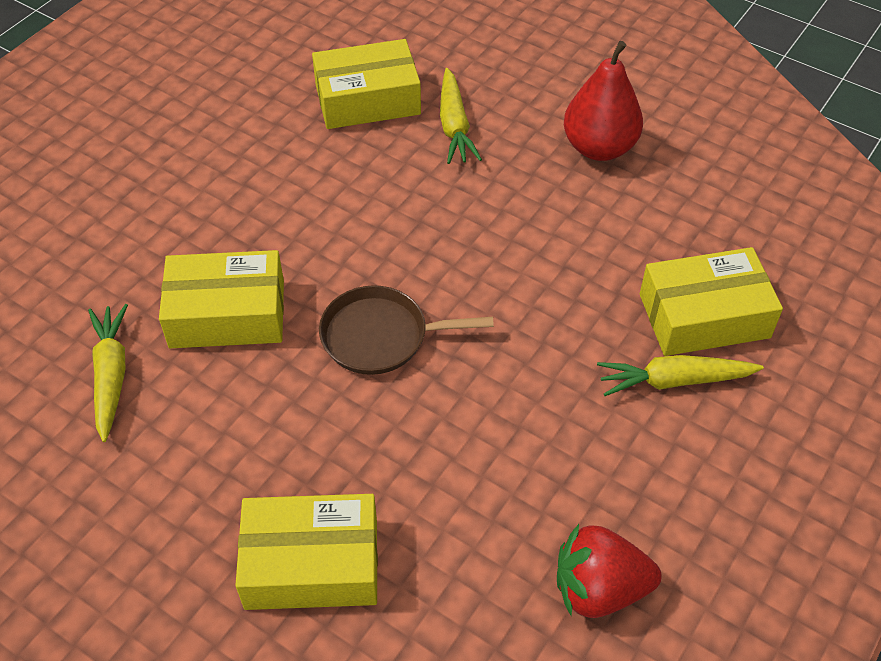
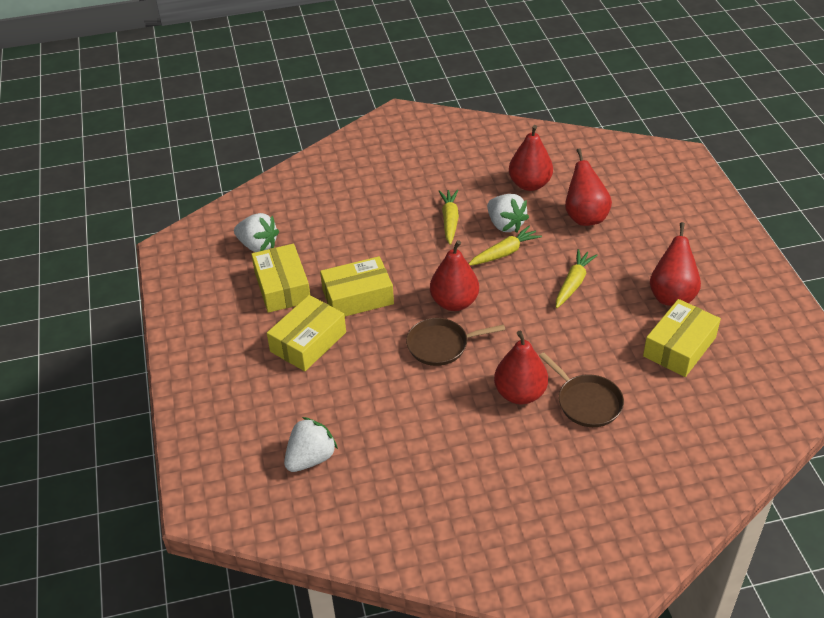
brown pan: [319,285,494,375] = 1 -> [406,318,505,366] [539,352,624,427] = 2
red pear: [564,41,643,161] = 1 -> [430,240,479,311] [494,331,548,404] [509,125,553,191] [565,148,612,226] [650,222,701,306] = 5
red strawberry: [557,524,662,618] = 1 -> none = 0
white strawberry: none = 0 -> [234,213,279,252] [284,417,338,472] [487,194,529,233] = 3

